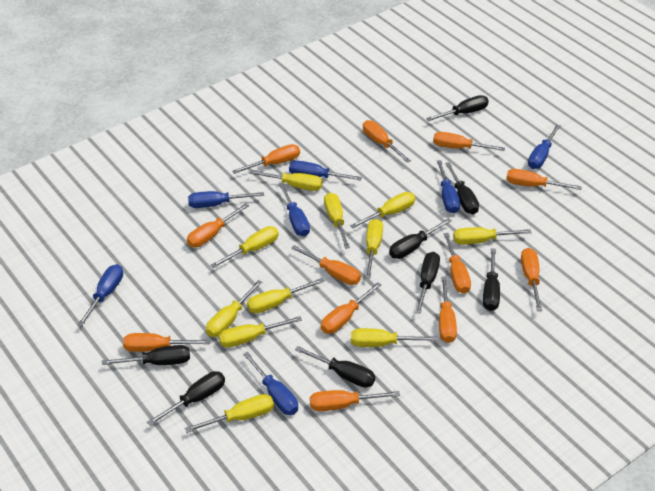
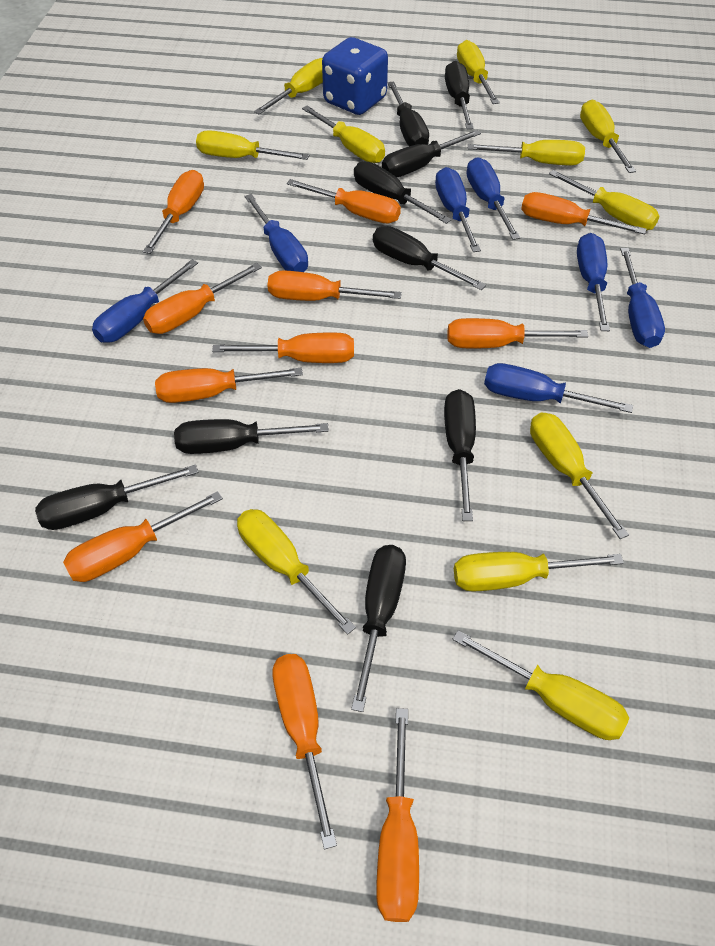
black screwdriver: [102,345,190,365] [147,371,225,426] [295,346,375,388] [389,218,452,259] [415,252,440,314] [426,95,489,121] [445,162,479,214] [483,248,500,311] = 8 -> [35,464,198,530] [174,419,329,454] [351,545,406,712] [354,161,451,224] [373,226,486,290] [382,130,481,177] [387,81,429,146] [444,389,476,521] [445,61,474,129] = 9
blue dice: none = 0 -> [322,37,388,115] = 1
orange screwdriver: [123,333,210,352] [187,203,249,247] [232,144,300,174] [291,245,361,285] [310,390,400,411] [321,282,382,334] [363,120,411,163] [433,132,505,151] [439,277,457,343] [444,233,471,294] [506,169,582,190] [521,248,542,311] = 12 -> [63,491,223,582] [143,170,204,254] [143,263,262,334] [155,368,303,403] [212,332,354,363] [267,270,402,301] [272,654,337,849] [287,179,401,223] [376,708,419,922] [448,318,588,348] [521,192,646,234] = 11

